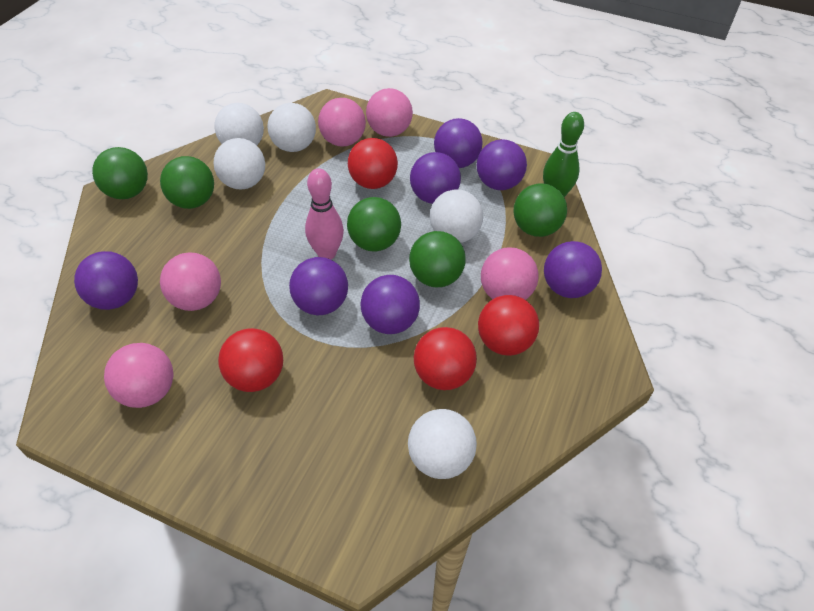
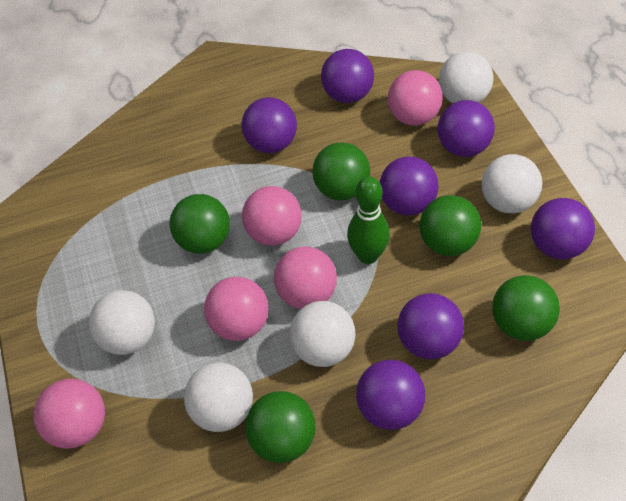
pink bowling pin: [305,168,344,259] = 1 -> none = 0
red ball: [218,328,283,392] [348,138,398,189] [414,327,477,390] [478,295,539,356] = 4 -> none = 0

